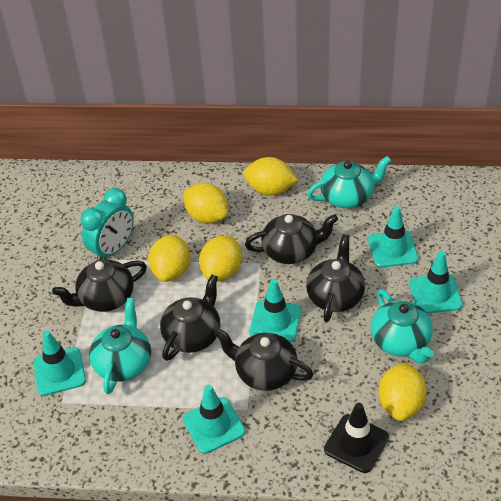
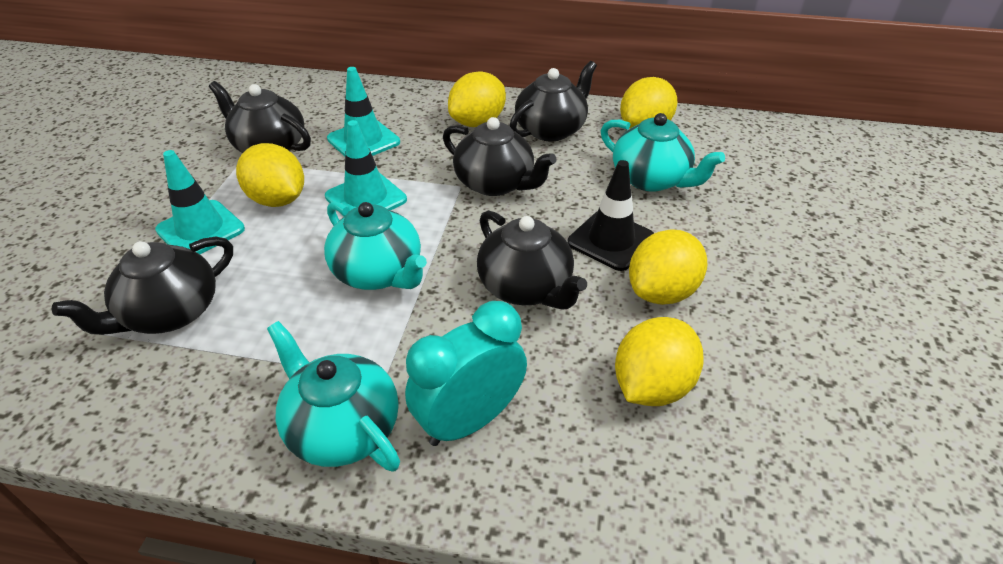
turquoise traffic cone: [33,330,86,396] [183,385,245,454] [250,279,301,342] [368,206,418,268] [409,251,463,314] = 5 -> [155,150,245,254] [325,120,407,217] [327,67,400,156] = 3

